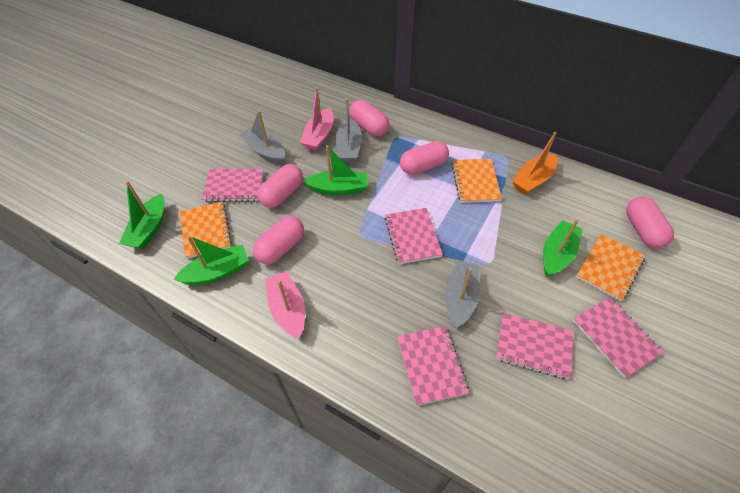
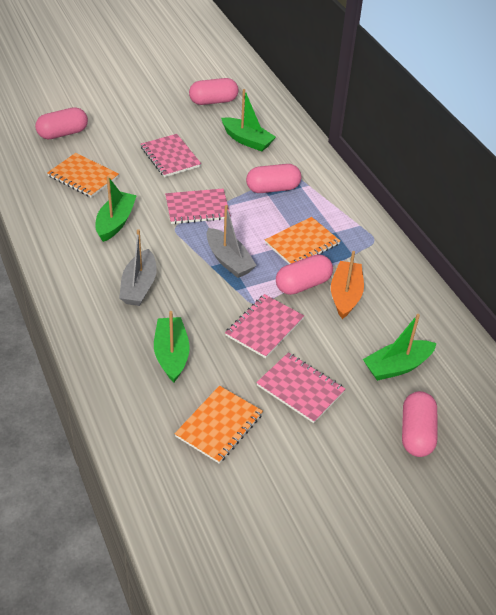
grey boat: [239,110,285,164] [336,98,362,163] [445,261,480,328] = 3 -> [119,229,157,306] [207,205,257,278] = 2
pink boat: [265,272,305,339] [300,87,333,151] = 2 -> none = 0
pink notebook: [202,169,264,202] [385,208,443,264] [397,326,469,406] [496,313,574,379] [573,297,664,378] = 5 -> [141,134,201,177] [165,189,231,224] [225,294,304,358] [256,353,345,423] = 4

